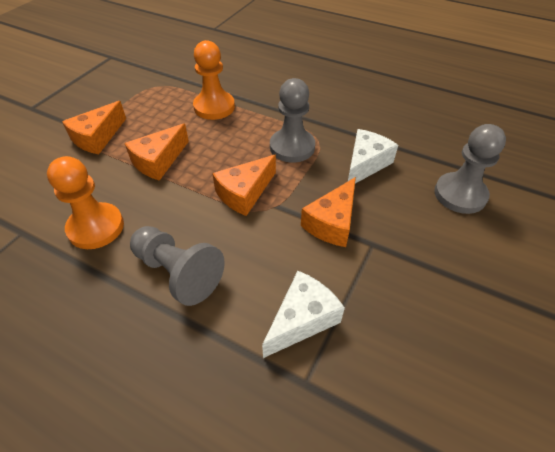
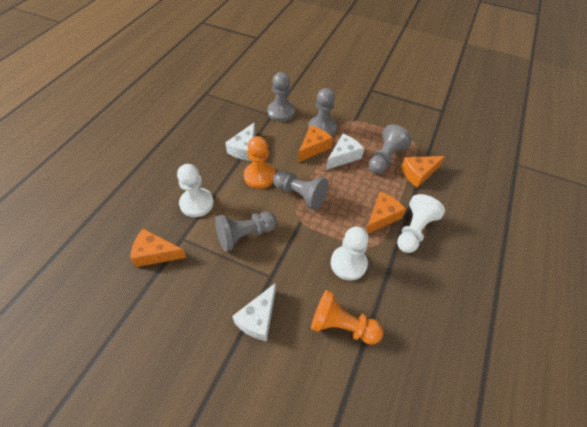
grey pawn: [130,226,225,306] [270,78,315,163] [434,124,506,214] = 3 -> [215,212,277,252] [267,72,295,122] [273,170,329,211] [308,88,337,136] [369,124,412,174] = 5
white cheese: [262,271,345,358] [348,129,398,183] = 2 -> [225,122,255,161] [232,283,276,341] [326,134,364,170] = 3
white pawn: none = 0 -> [177,164,214,217] [331,227,369,281] [397,194,445,253] = 3

